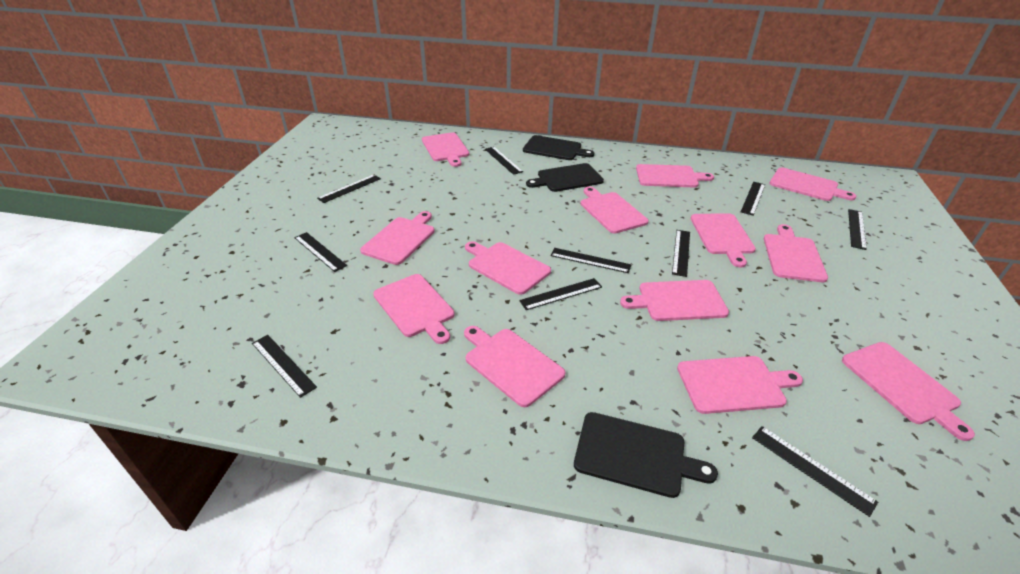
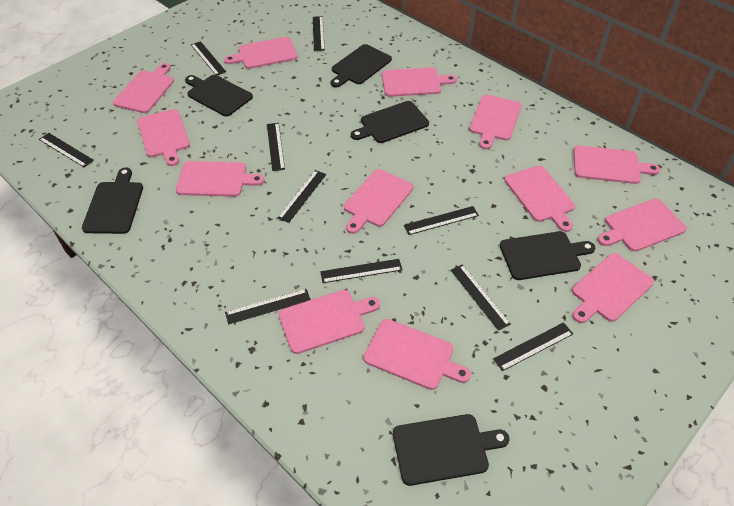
black cutting board: [523,135,594,160] [526,163,604,192] [574,412,718,498] = 3 -> [82,168,143,234] [185,75,253,116] [331,44,392,87] [351,101,429,143] [393,414,509,486] [500,231,595,280] = 6

